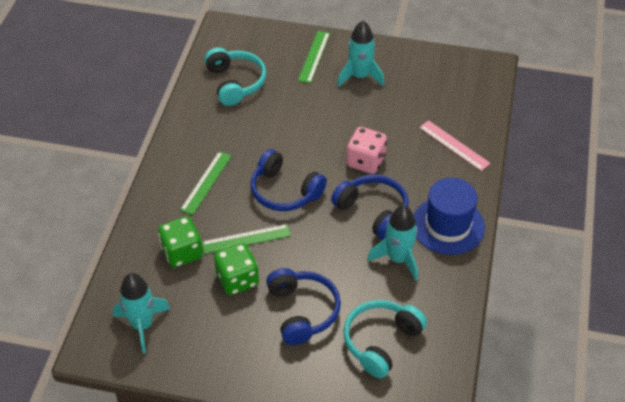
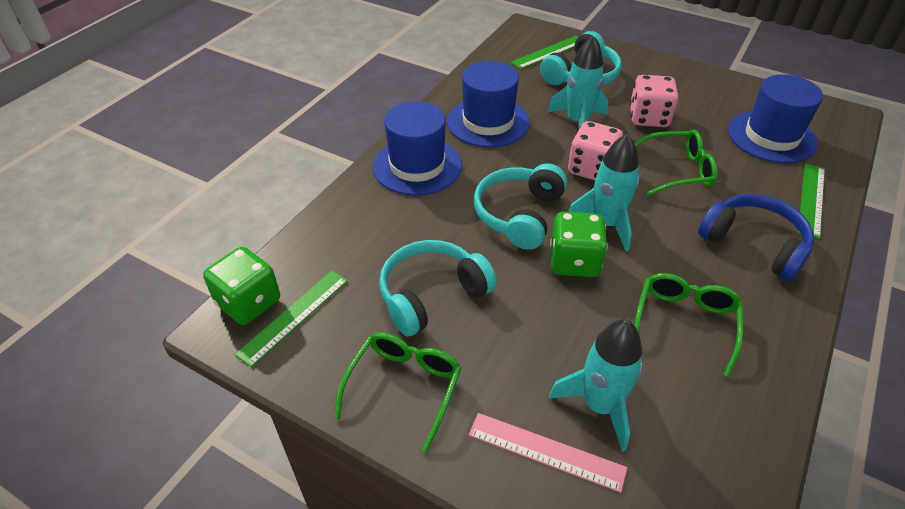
blue hat: [413,178,485,255] = 1 -> [373,101,462,195] [447,61,530,148] [728,74,823,163] = 3
blue headphones: [251,149,327,211] [266,268,341,345] [331,174,409,240] = 3 -> [698,194,814,281] = 1
green glasses: none = 0 -> [334,332,461,452] [634,130,717,196] [634,273,743,377] = 3
pink dice: [346,127,387,174] = 1 -> [568,121,623,180] [630,75,678,127] = 2
turquoise headphones: [204,47,267,106] [344,300,427,378] = 2 -> [379,240,497,337] [474,163,567,250] [540,31,622,85] = 3

